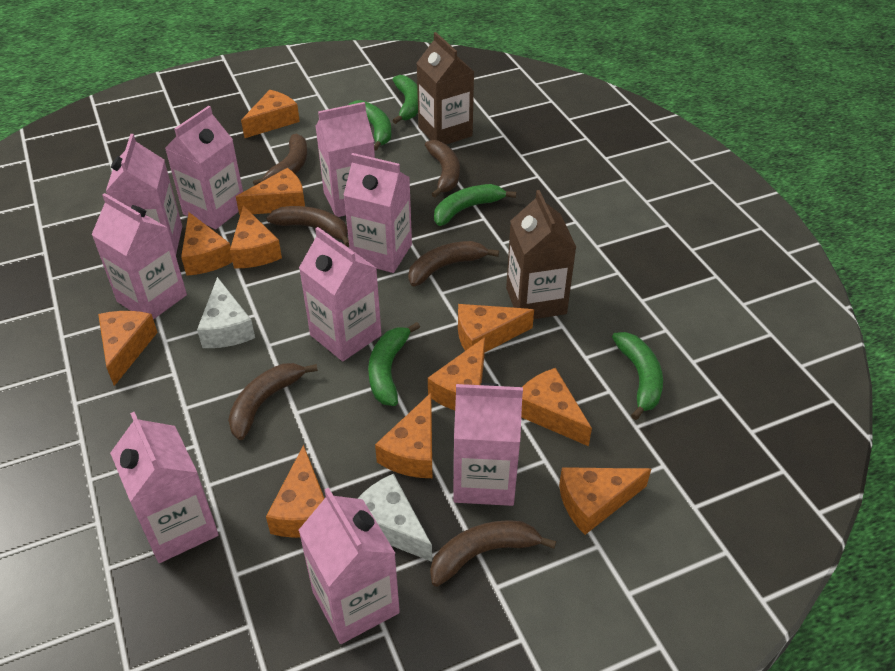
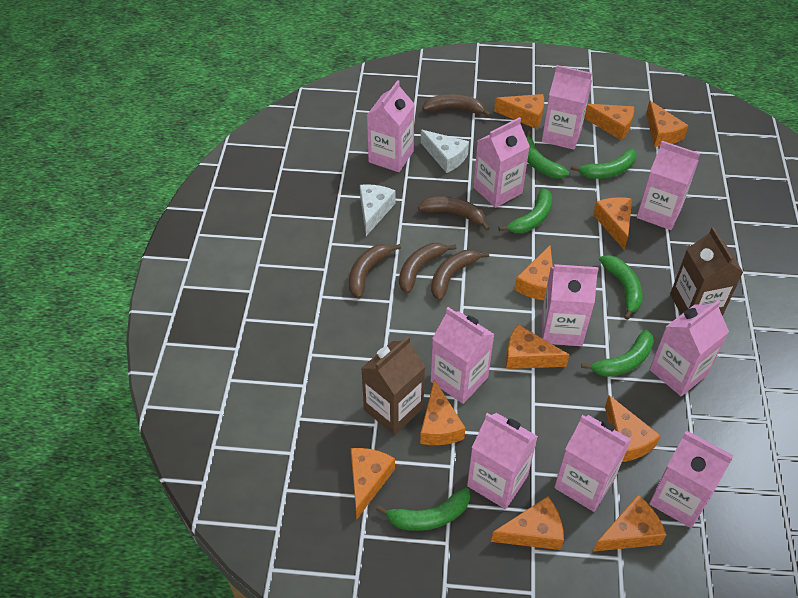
brown banana: [228,363,318,440] [253,134,307,186] [266,206,349,247] [408,241,499,287] [425,140,460,198] [430,520,556,587] = 6 -> [349,244,401,299] [399,243,457,294] [418,196,490,231] [422,94,491,117] [431,250,489,301] = 5
green banana: [349,100,391,151] [368,322,420,406] [392,75,418,124] [434,184,516,226] [612,332,663,420] = 5 -> [376,488,470,531] [498,188,552,233] [526,131,569,178] [570,148,636,179] [581,329,654,377] [599,255,643,320] = 6
pink carton: [91,193,187,320] [106,134,182,255] [110,412,219,563] [165,106,243,229] [299,227,382,361] [299,488,400,644] [315,102,375,217] [344,153,412,273] [453,383,523,506] = 9 -> [367,80,415,172] [431,307,495,404] [467,413,538,509] [473,117,530,208] [542,65,592,150] [542,264,599,346] [554,415,631,512] [637,141,700,230] [649,431,733,528] [650,300,729,396] = 10

